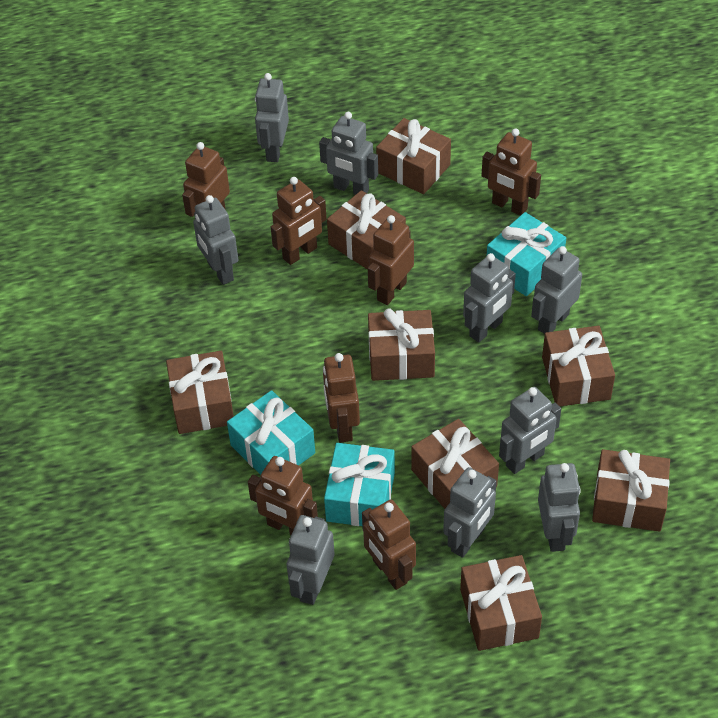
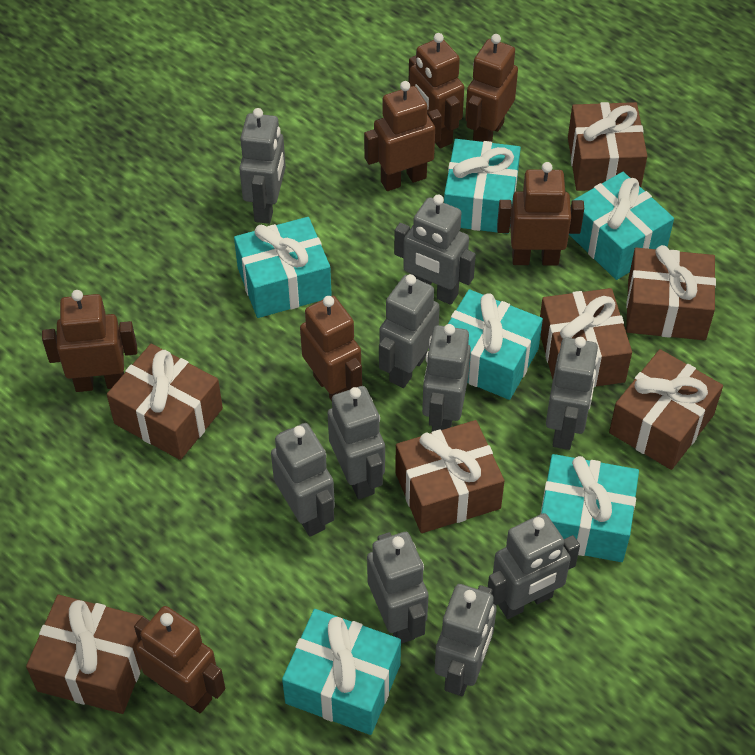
brown gift: [166,351,234,434] [327,190,406,270] [368,308,435,381] [376,118,451,194] [411,419,499,509] [460,555,542,651] [542,326,615,406] [592,449,670,532] = 8 -> [26,595,144,714] [107,344,223,460] [395,420,504,533] [540,288,632,387] [568,102,647,191] [609,349,723,470] [626,245,716,340] = 7
grey robot: [193,195,238,285] [255,73,289,162] [287,515,335,605] [319,112,378,195] [443,467,497,558] [463,253,516,343] [499,387,561,474] [531,246,582,334] [538,463,581,552] = 9 -> [239,108,286,224] [271,423,335,536] [327,386,385,499] [367,532,429,644] [379,274,440,388] [394,195,476,305] [422,324,471,431] [434,584,497,696] [488,513,580,619] [546,337,599,450] = 10
turquoise gift: [227,390,315,475] [324,443,395,526] [486,212,566,296] = 3 -> [234,217,332,318] [282,609,401,735] [444,139,521,234] [448,289,543,400] [541,454,639,562] [569,172,674,280] = 6

